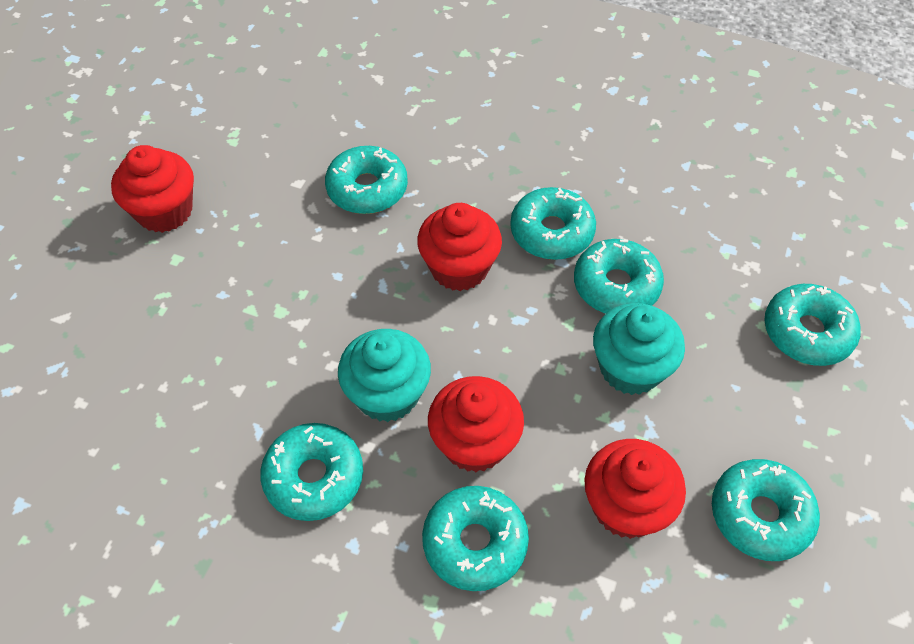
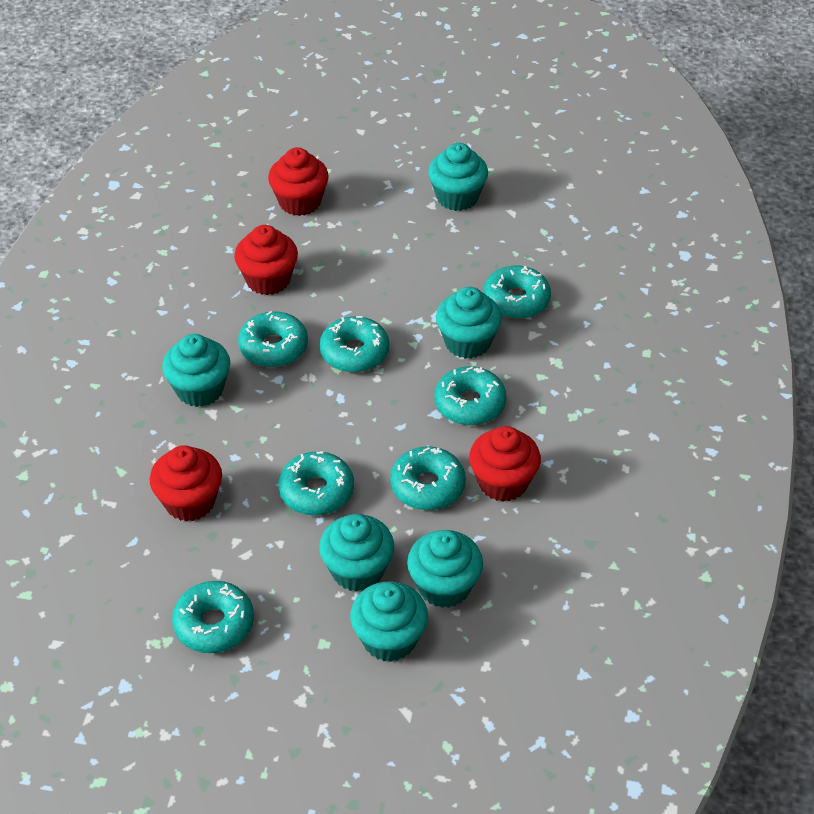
turquoise cupcake: [338,329,431,422] [593,303,685,395] = 2 -> [162,334,230,407] [319,514,394,592] [350,581,428,662] [407,530,483,608] [428,143,488,211] [436,287,502,359] = 6

